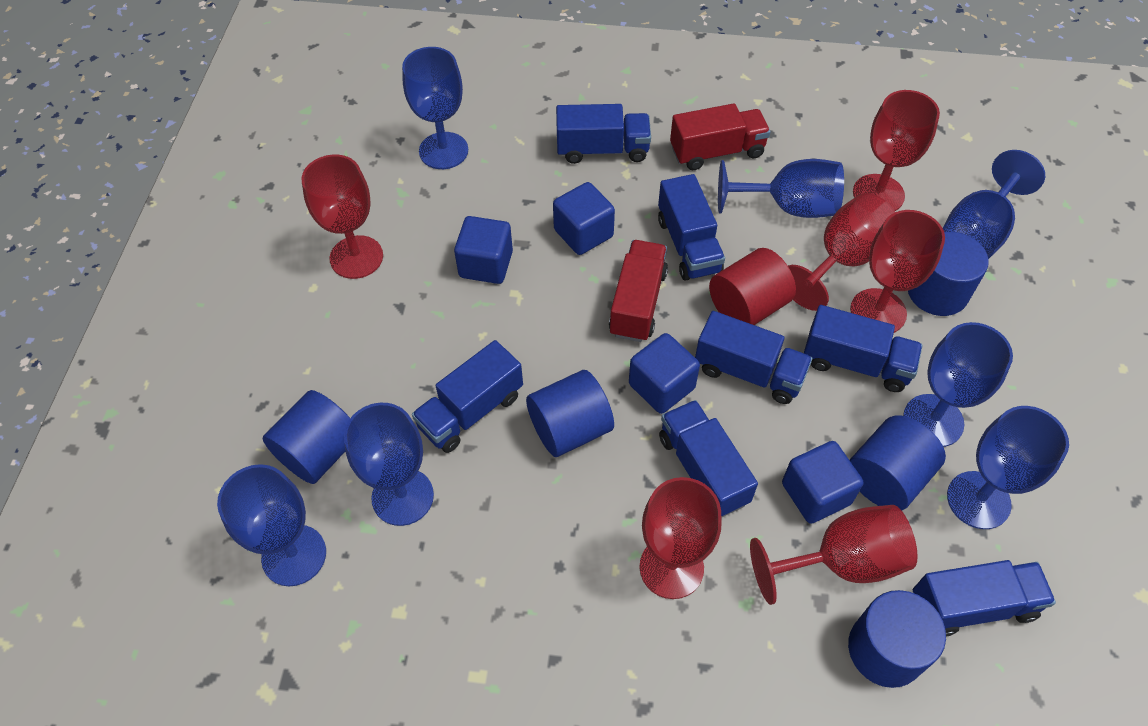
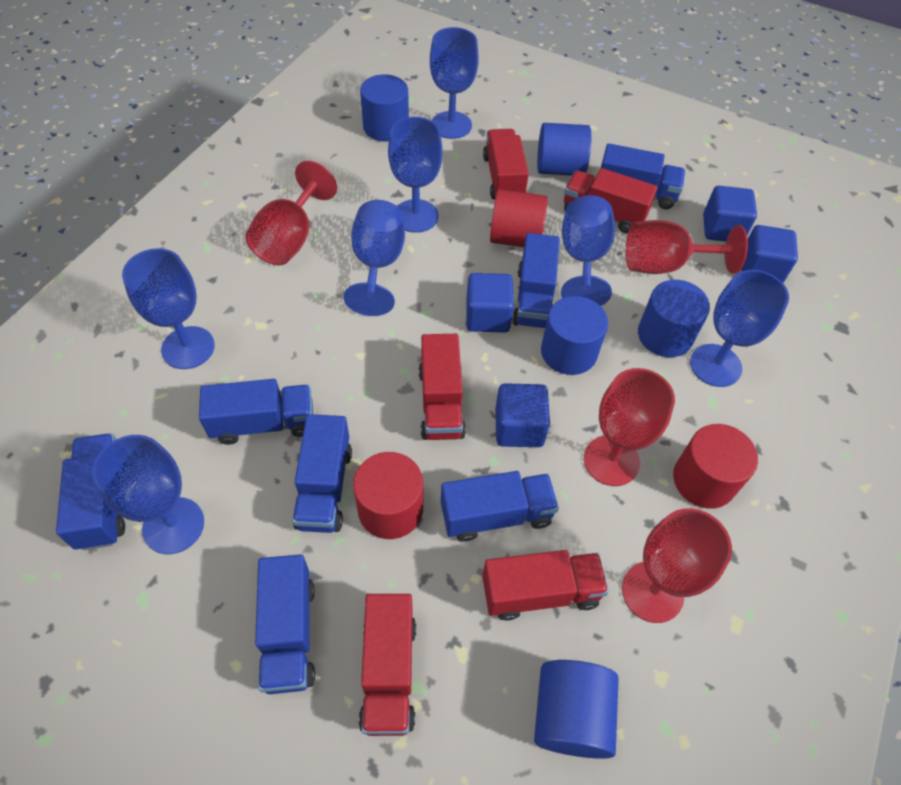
red cylinder: [709,248,796,325] = 1 -> [353,452,423,539] [490,189,548,247] [673,424,758,509] = 3
red goblet: [302,154,383,279] [639,477,722,599] [750,505,918,605] [788,193,895,311] [850,210,945,333] [853,90,940,211] = 6 -> [245,161,337,265] [584,368,675,486] [622,508,732,623] [626,220,748,274] = 4
red truck: [609,240,668,342] [670,103,771,170] = 2 -> [359,594,416,736] [419,334,466,440] [482,550,609,621] [483,129,529,199] [564,168,657,233] = 5

